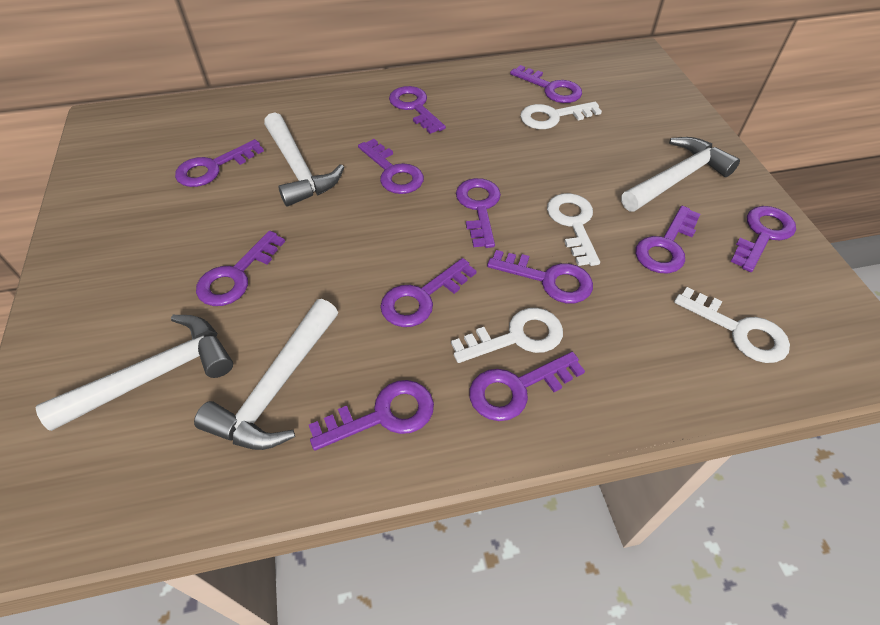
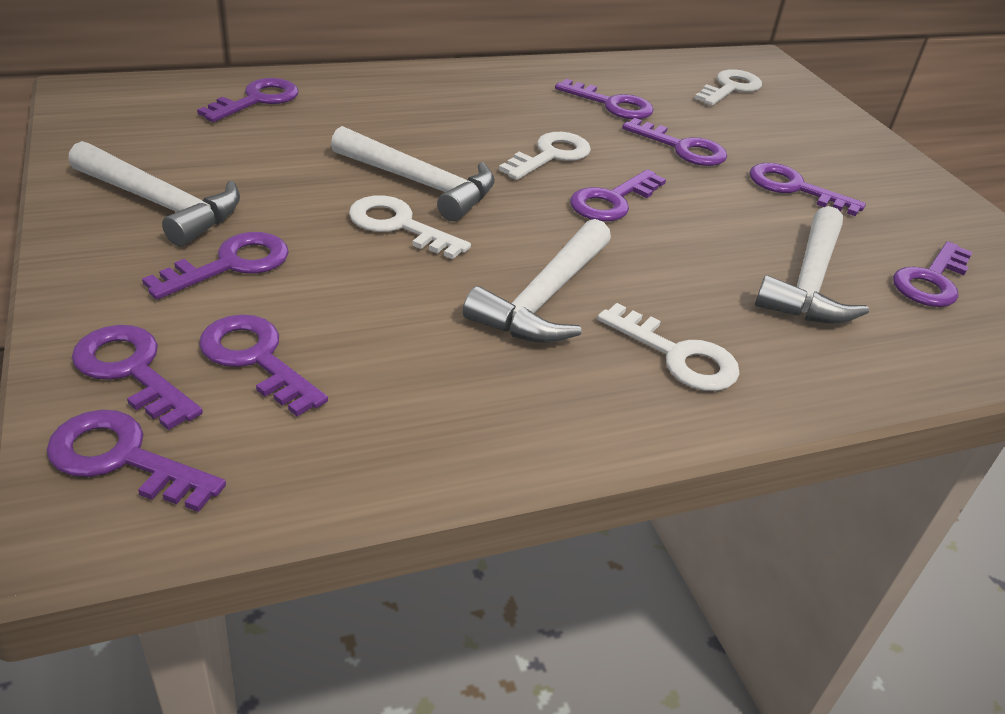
purple key: [175,139,264,187] [196,231,285,306] [309,380,434,450] [358,139,424,194] [380,258,476,327] [389,86,446,134] [456,178,501,248] [469,352,585,421] [487,250,593,303] [510,65,582,103] [635,206,701,273] [730,206,796,272] = 12 -> [46,410,226,512] [72,325,203,430] [142,232,289,299] [197,78,299,122] [199,314,328,416] [555,79,654,119] [570,169,666,221] [622,118,727,166] [749,163,866,216] [893,241,973,307] = 10

